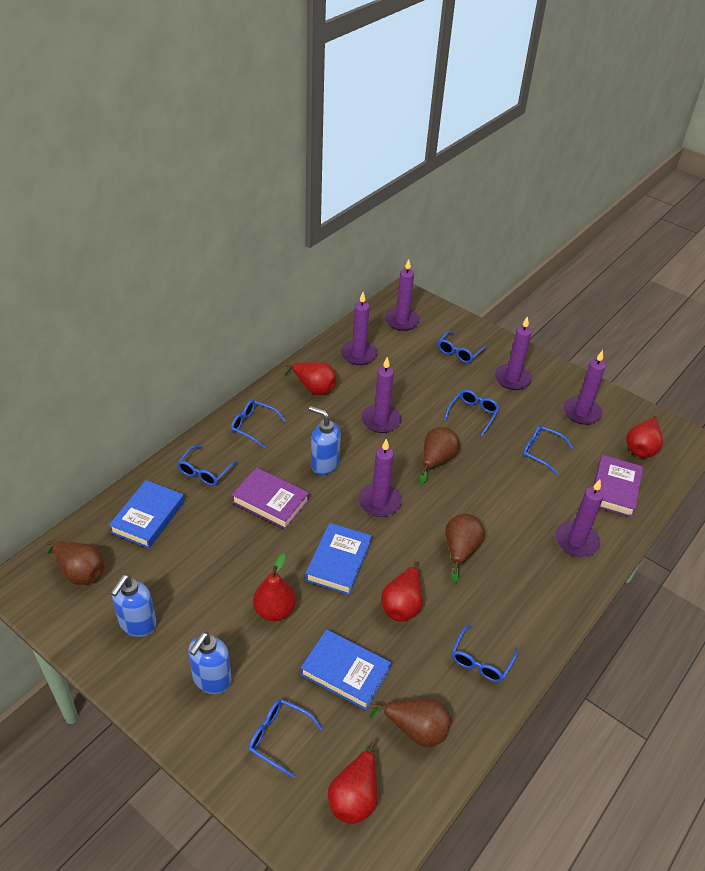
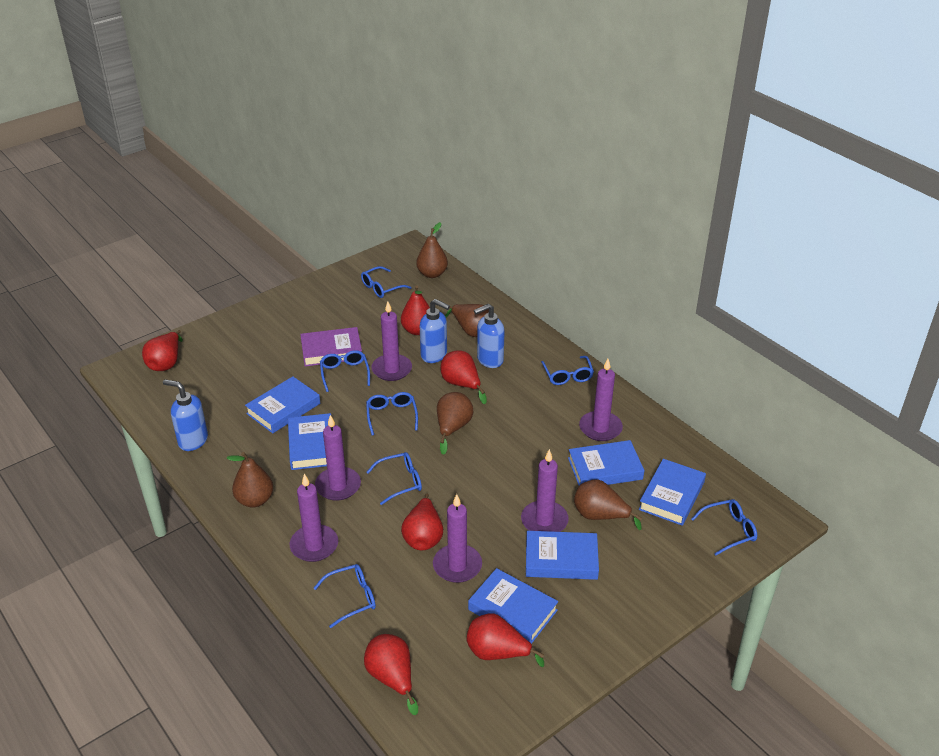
blue book: [109,480,184,548] [301,629,391,710] [305,523,372,595] = 3 -> [245,376,320,433] [288,413,331,470] [468,568,558,644] [526,531,599,580] [568,440,644,486] [639,459,706,526] = 6
brown pear: [46,541,104,585] [369,698,451,747] [419,427,460,485] [445,514,485,584] = 4 -> [227,452,273,508] [416,222,448,278] [437,392,473,455] [445,304,489,337] [574,480,642,530] = 5
purple book: [232,467,309,529] [593,455,643,517] = 2 -> [300,327,362,366] = 1
purple candle: [341,292,378,365] [358,439,402,517] [361,357,401,433] [385,259,420,331] [494,316,532,390] [555,480,604,557] [563,350,606,425] = 7 -> [289,474,338,562] [315,415,361,501] [371,301,412,381] [433,494,482,583] [521,449,569,532] [579,359,623,441] = 6
red pear: [253,553,296,621] [284,362,337,395] [328,741,377,824] [381,561,423,621] [626,416,663,458] = 5 -> [142,330,183,371] [364,634,418,715] [401,285,430,335] [401,493,443,550] [440,351,487,404] [467,613,544,667] = 6

